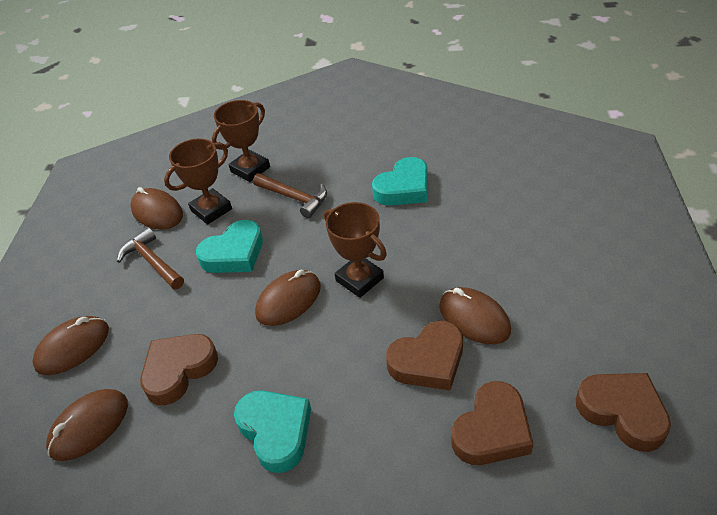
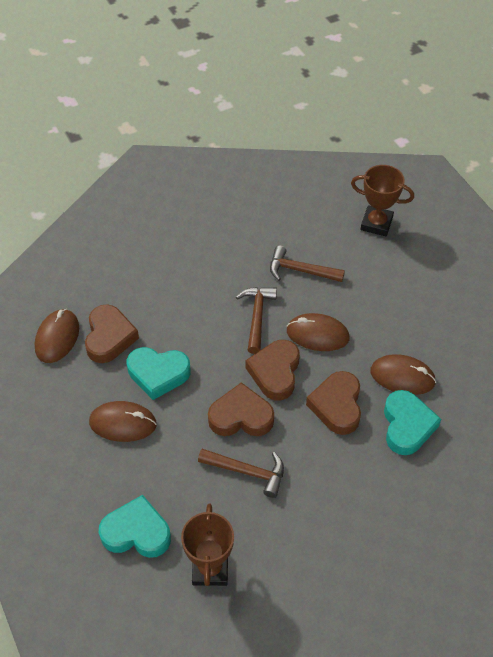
brown hammer: [117,227,184,289] [253,173,327,218] = 2 -> [198,449,284,498] [236,287,277,354] [270,245,345,282] = 3
brown mouse: [32,316,109,375] [46,389,128,461] [130,187,183,230] [255,270,321,326] [439,287,511,344] = 5 -> [35,309,79,363] [89,401,157,442] [287,313,350,351] [370,354,436,395] = 4
brown trophy: [164,138,232,225] [212,100,270,182] [324,202,387,298] = 3 -> [181,504,234,586] [351,165,414,236] = 2

